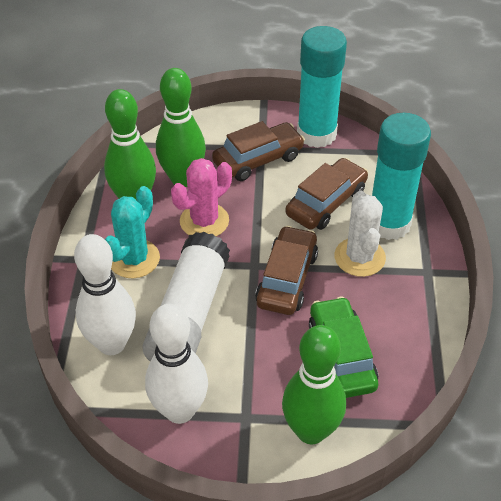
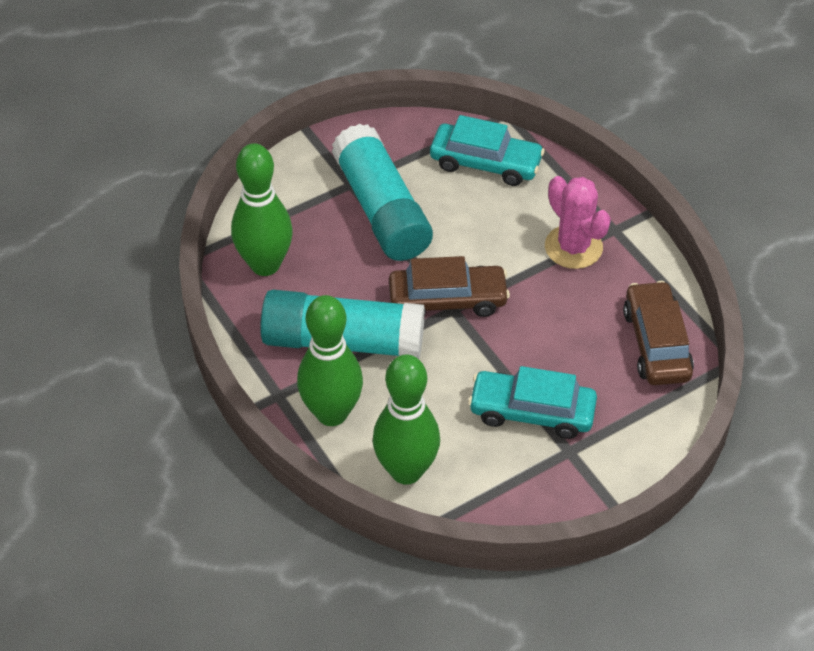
brown car: [212,121,305,181] [255,226,318,315] [286,158,368,230] = 3 -> [389,256,510,317] [623,281,694,385] = 2
green car: [309,296,378,398] = 1 -> none = 0
turquoise cactus: [105,186,160,278] = 1 -> none = 0
turquoise car: none = 0 -> [430,115,545,186] [468,366,597,439] = 2
white bowling pin: [74,234,136,355] [145,304,208,424] = 2 -> none = 0
white cactus: [334,191,386,277] = 1 -> none = 0
white glue stick: [142,232,230,361] = 1 -> none = 0

